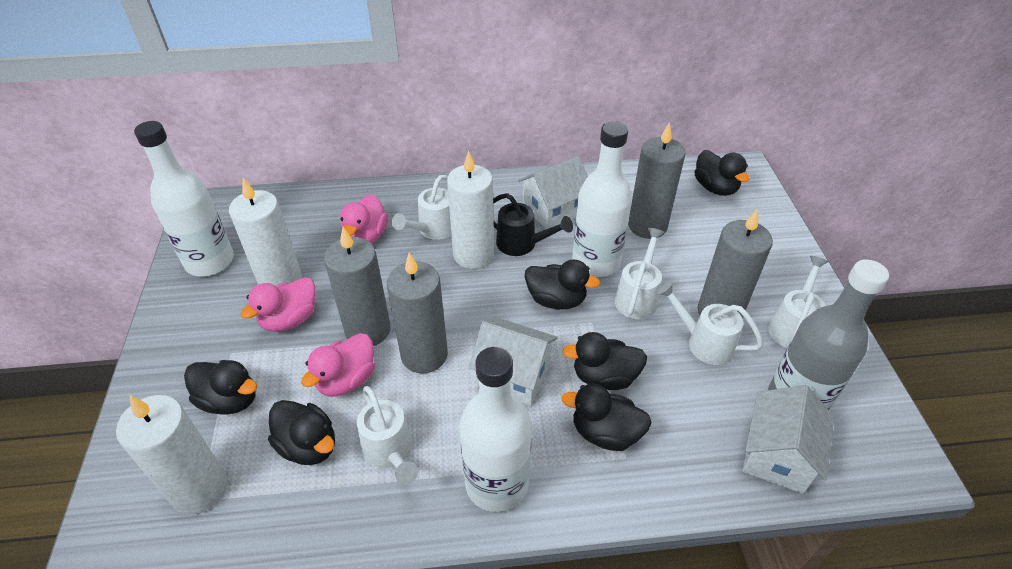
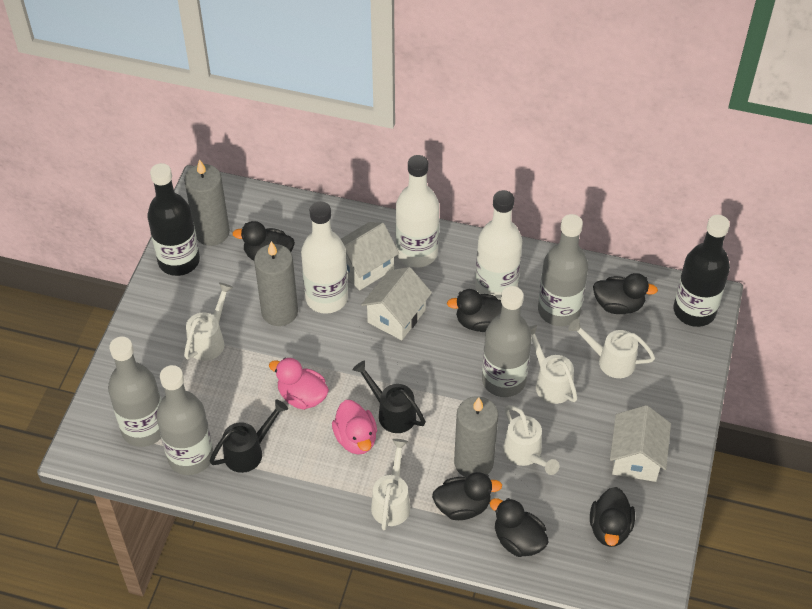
black bottle: none = 0 -> [147,163,200,276] [673,215,730,327] = 2
black watering can: [493,193,573,256] = 1 -> [209,400,288,473] [353,361,426,433] = 2
grey bottle: [768,259,889,410] = 1 -> [108,336,161,447] [156,365,213,475] [482,286,532,397] [538,214,588,326] = 4
grey candle: [324,227,390,346] [387,253,448,374] [628,122,686,239] [698,208,773,319] = 4 -> [184,159,230,246] [254,241,298,326] [454,396,498,477] = 3
pink duck: [240,277,316,332] [301,333,375,396] [340,194,388,244] = 3 -> [269,357,329,410] [332,400,377,454] = 2
white candle: [116,395,227,514] [229,178,302,286] [447,150,494,269] = 3 -> none = 0

